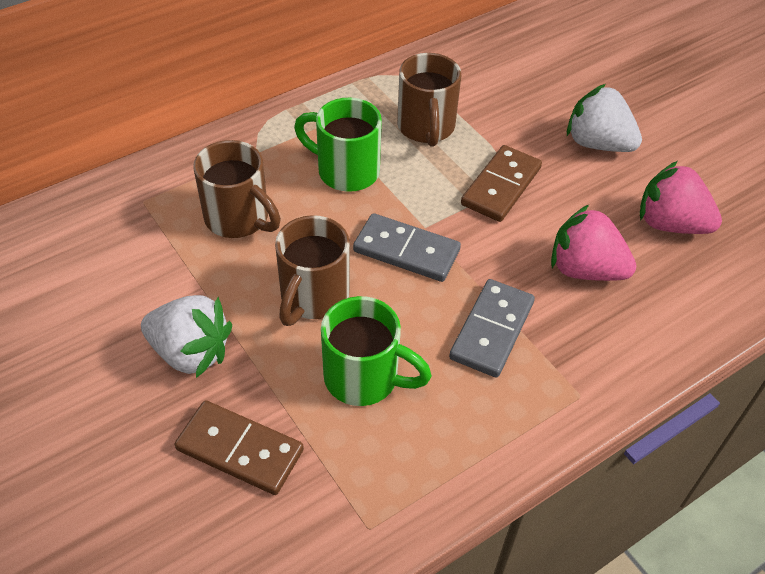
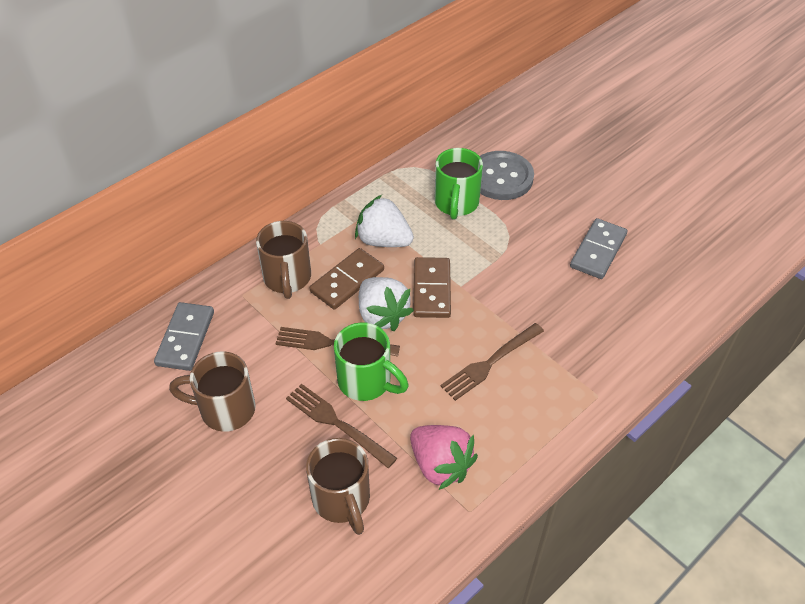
brown fork: none = 0 -> [275,327,400,357] [286,384,397,468] [441,323,544,401] = 3
grey button: none = 0 -> [480,151,534,200] = 1
pink strawberry: [551,205,636,281] [640,161,722,234] = 2 -> [410,425,478,490] = 1

